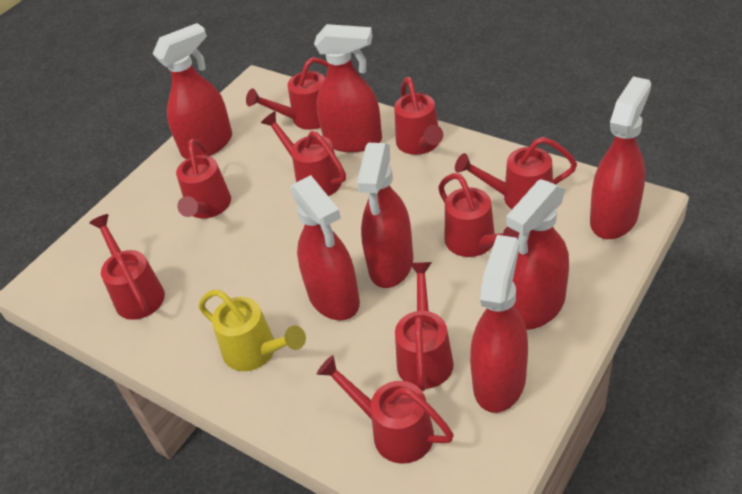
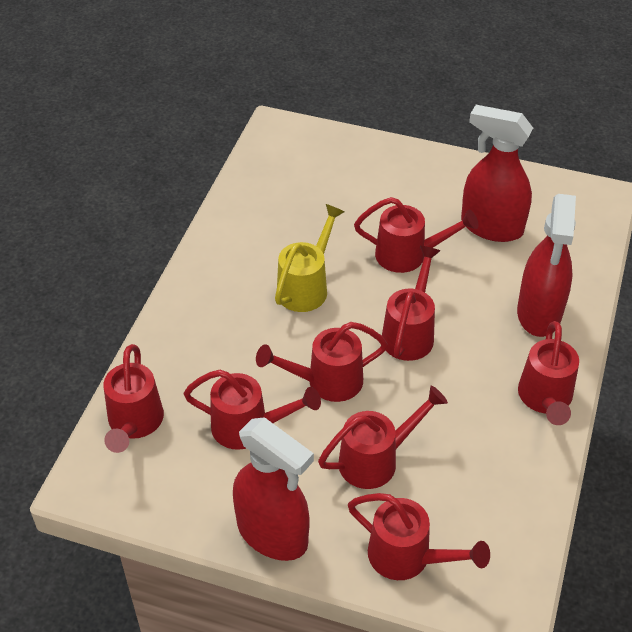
red spray bottle: [153,23,232,159] [290,175,360,320] [314,24,382,153] [357,143,413,288] [470,235,528,413] [506,179,569,330] [590,76,651,239] = 7 -> [233,417,314,561] [461,105,533,242] [517,194,576,337] = 3
red watering can: [89,214,165,320] [176,139,231,219] [246,57,328,130] [261,111,346,196] [317,355,454,464] [394,77,443,155] [395,262,454,391] [438,173,519,257] [455,137,577,209] = 9 -> [103,344,164,453] [183,370,321,450] [256,322,387,402] [318,386,448,489] [348,493,490,580] [354,197,478,273] [382,246,441,361] [518,321,579,425] = 8

